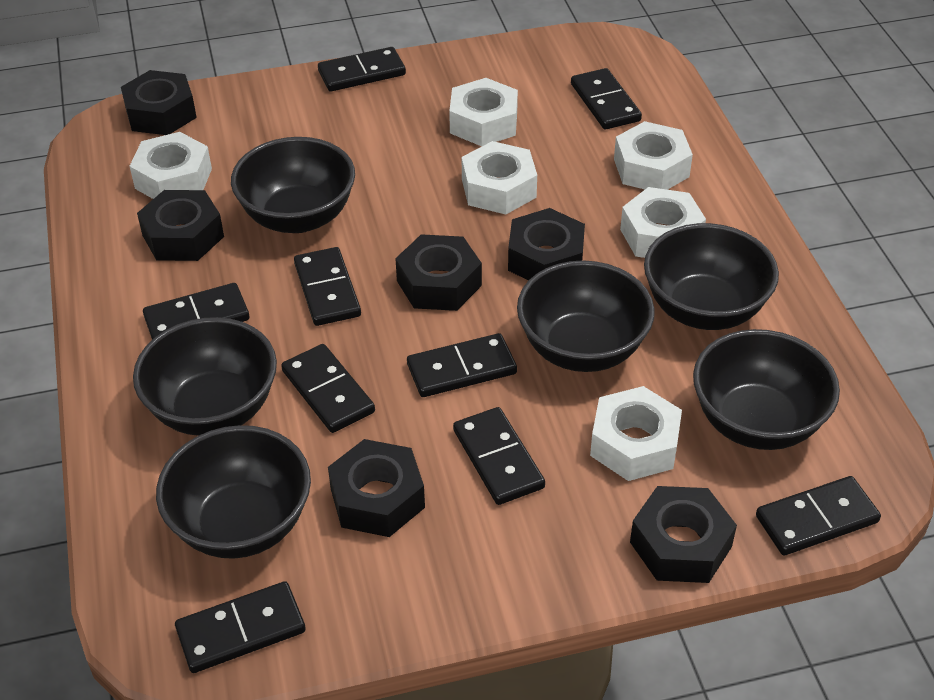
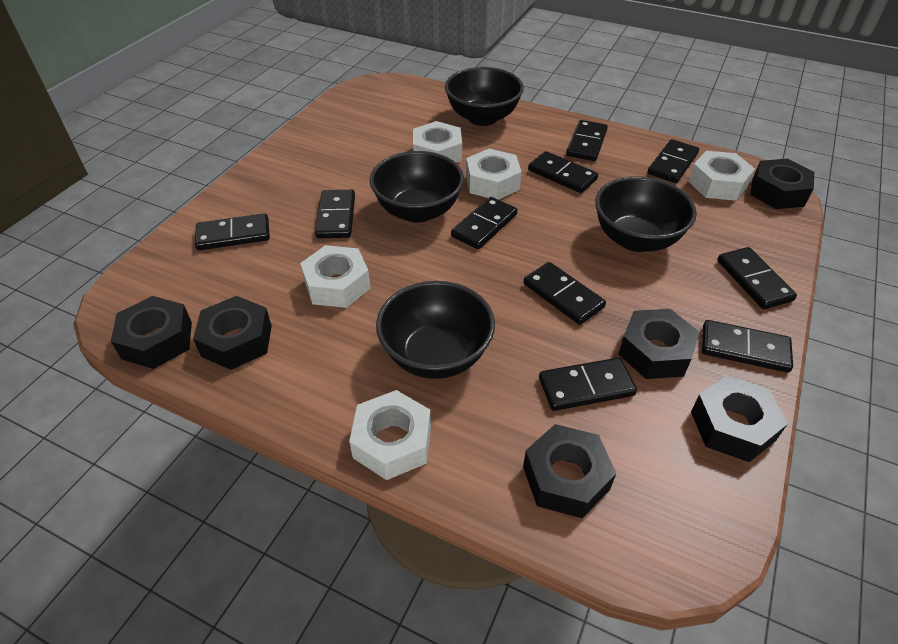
black bowl: [133,317,277,436] [156,425,311,559] [231,137,355,233] [517,260,655,372] [644,223,779,330] [693,329,840,450] = 6 -> [370,151,464,223] [376,281,495,379] [445,67,524,126] [595,176,697,252] = 4
black domino: [143,283,249,340] [175,581,306,673] [281,344,375,433] [294,247,361,326] [318,47,406,91] [407,333,517,397] [453,407,545,505] [571,68,642,130] [756,476,881,555] = 9 -> [195,213,270,250] [315,190,355,238] [451,197,517,249] [524,262,606,325] [528,151,598,193] [539,358,637,411] [566,120,608,161] [648,139,699,183] [702,320,793,373] [717,247,797,309] = 10
white nut: [130,132,212,199] [449,78,518,146] [462,141,537,214] [590,386,682,481] [614,121,693,190] [620,187,706,258] = 6 -> [300,245,371,308] [349,390,431,480] [413,121,462,163] [466,149,522,200] [688,151,755,201] = 5

